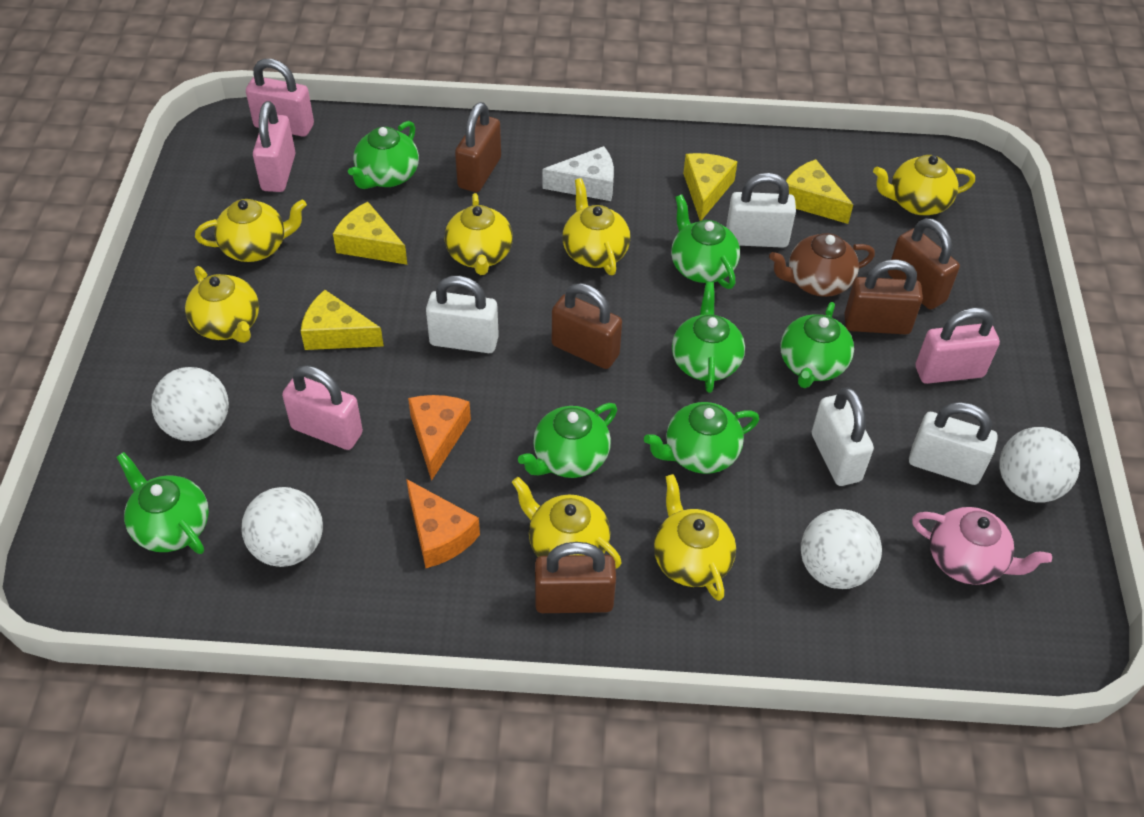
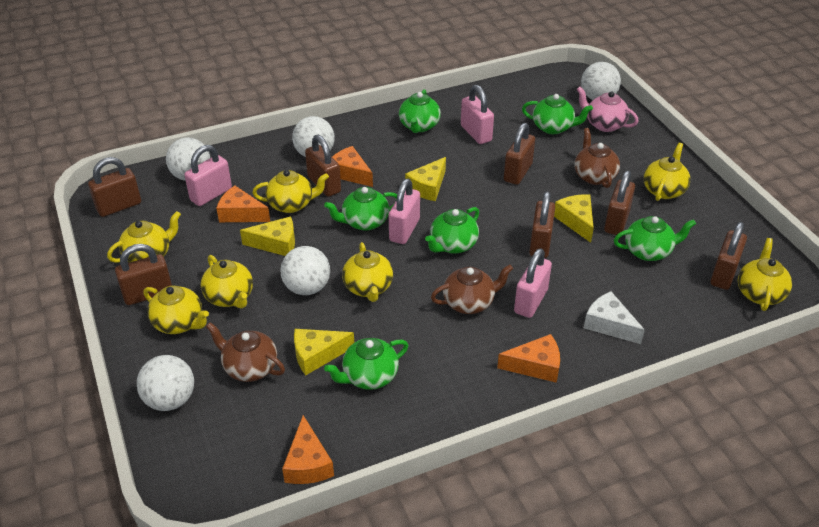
brown padlock: [455,102,501,192] [535,542,616,613] [552,283,622,369] [844,259,923,335] [888,218,960,309] = 5 -> [88,157,141,217] [115,244,172,305] [305,135,341,197] [504,123,535,185] [529,191,555,258] [604,170,635,235] [710,222,747,290] = 7
brown teapot: [769,233,875,297] = 1 -> [206,322,285,382] [431,264,513,314] [575,128,620,188] = 3
green teapot: [116,452,209,554] [348,121,419,189] [518,403,617,478] [644,402,759,474] [671,195,740,289] [672,282,745,393] [780,302,854,388] = 7 -> [324,187,397,231] [324,338,408,390] [399,89,441,133] [425,207,479,254] [522,94,593,134] [614,216,696,261] = 6
orange cheese: [406,479,480,568] [408,395,471,481] = 2 -> [216,186,270,222] [282,415,334,484] [332,146,373,187] [497,334,560,383] = 4
white ball: [151,367,229,441] [241,487,323,567] [801,509,882,589] [1000,427,1080,502] = 4 -> [137,355,194,411] [166,138,210,181] [280,246,330,295] [292,116,335,157] [581,62,621,100] = 5
white padlock: [426,276,499,353] [726,173,796,248] [812,387,874,486] [909,402,998,485] = 4 -> none = 0

